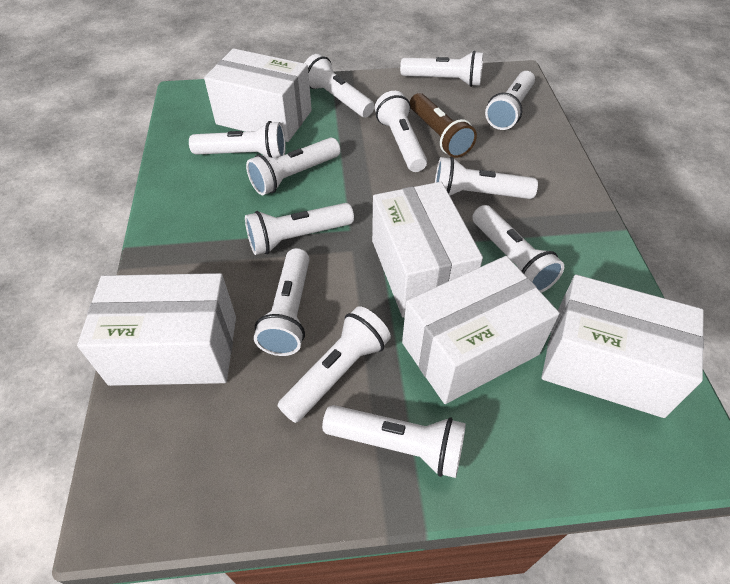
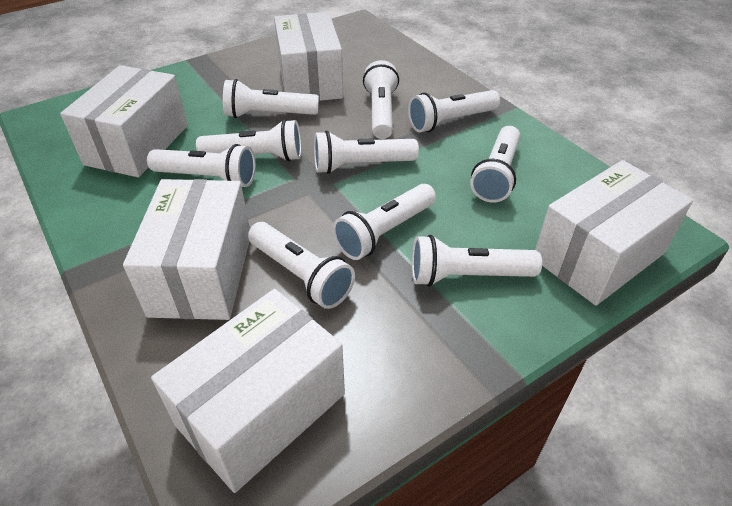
brown flashlight: [410,93,477,158] = 1 -> none = 0
white flashlight: [189,121,286,158] [245,203,354,255] [246,138,341,195] [254,248,309,356] [277,306,391,423] [305,54,374,117] [322,405,466,478] [375,91,427,172] [400,51,483,87] [435,157,538,199] [472,205,564,293] [485,71,535,130] = 12 -> [147,144,256,187] [196,119,301,162] [223,79,319,118] [248,222,355,309] [314,131,419,174] [333,184,436,260] [363,60,399,139] [408,90,500,132] [412,235,542,287] [470,126,520,203] = 10

